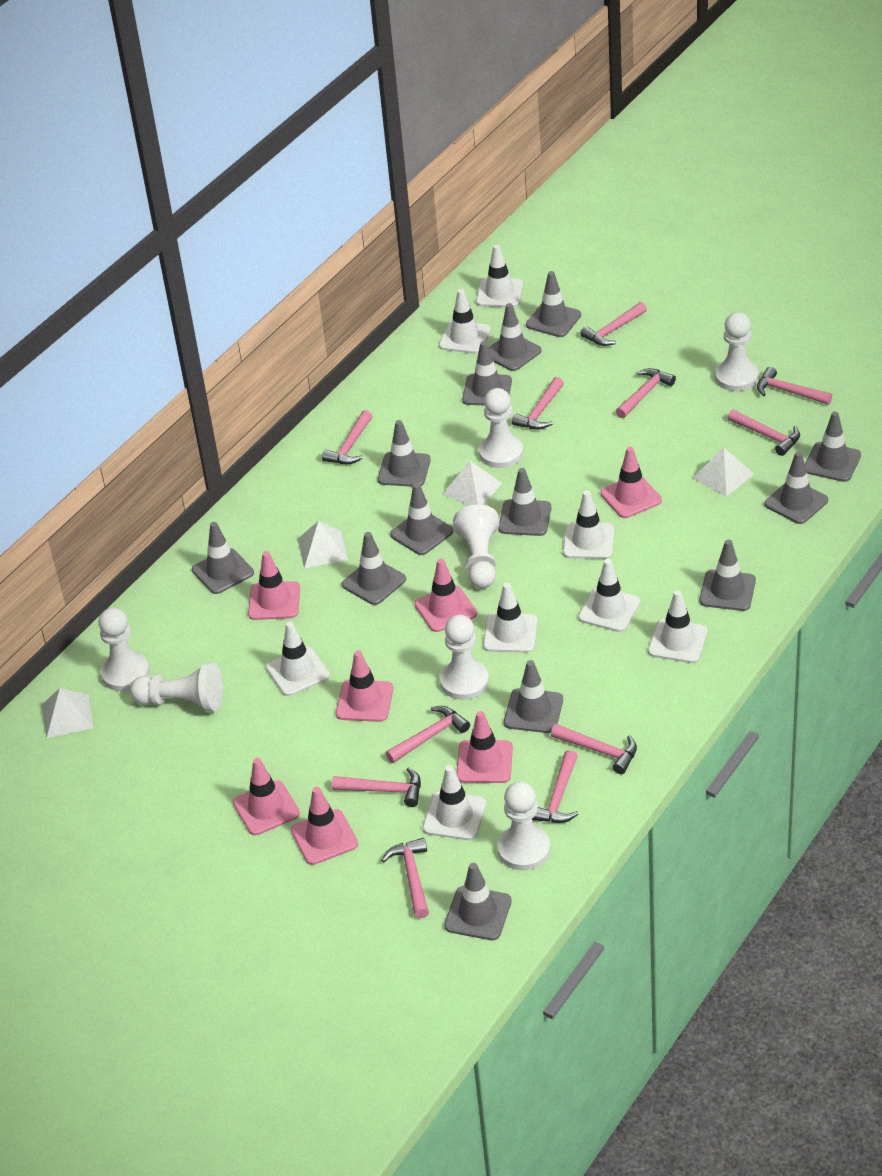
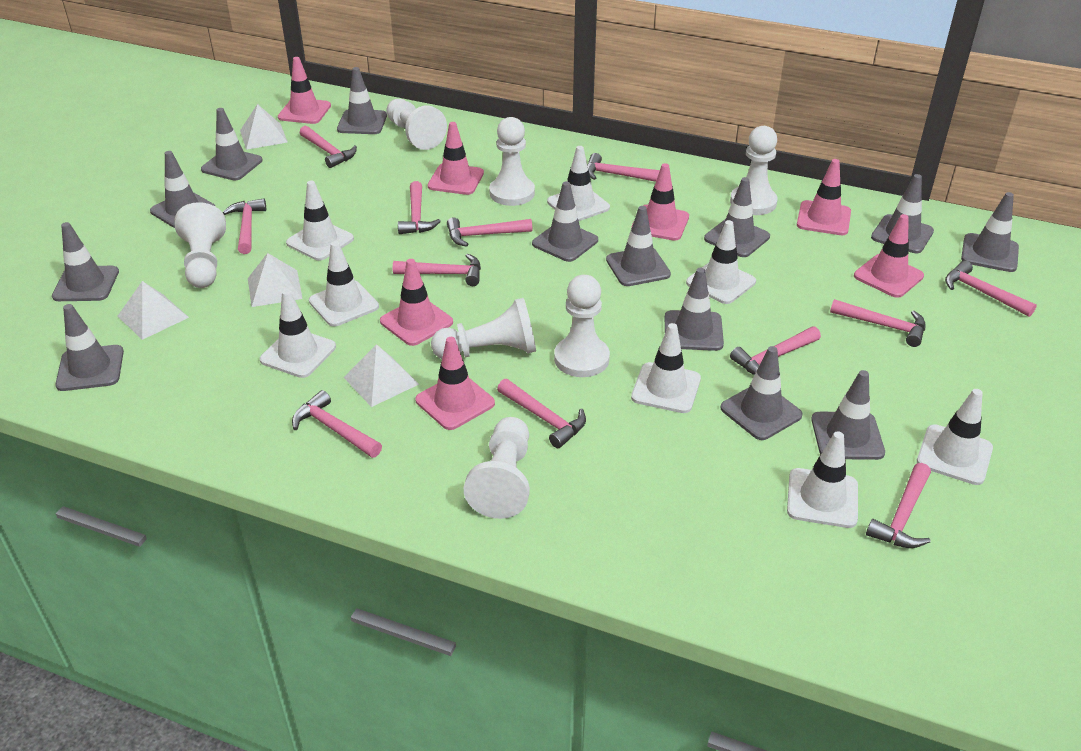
pink hammer: [322,410,372,464] [332,767,421,807] [382,838,429,918] [386,706,470,763] [512,377,564,430] [532,750,579,823] [551,724,637,774] [580,302,647,346] [616,368,676,418] [728,409,800,456] [757,367,832,405] = 11 -> [223,198,266,254] [292,390,382,458] [300,126,357,168] [393,254,481,286] [398,181,441,234] [447,217,532,247] [497,379,586,448] [587,153,660,182] [730,326,821,375] [830,299,926,347] [866,463,931,548] [945,260,1037,317] = 12

